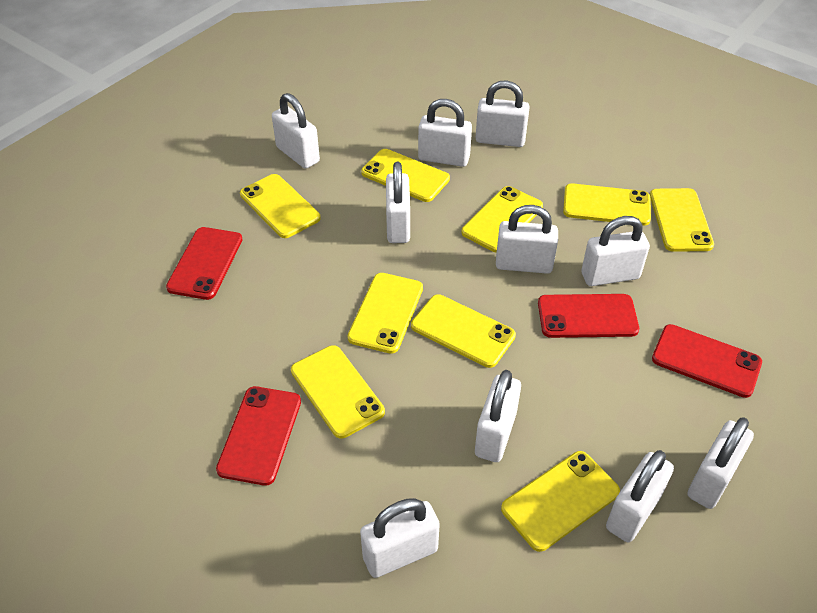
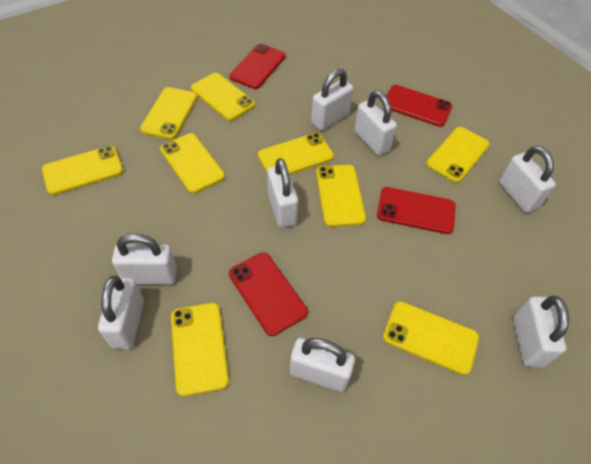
white padlock: [272,93,320,169] [360,498,440,578] [386,162,410,243] [418,99,472,167] [475,370,521,462] [476,80,530,147] [496,205,558,274] [581,216,650,286] [606,450,674,542] [688,417,754,509] = 10 -> [98,276,144,349] [112,234,177,285] [267,158,298,228] [290,338,355,392] [311,69,354,131] [354,91,397,156] [499,146,556,213] [513,295,569,367] = 8

